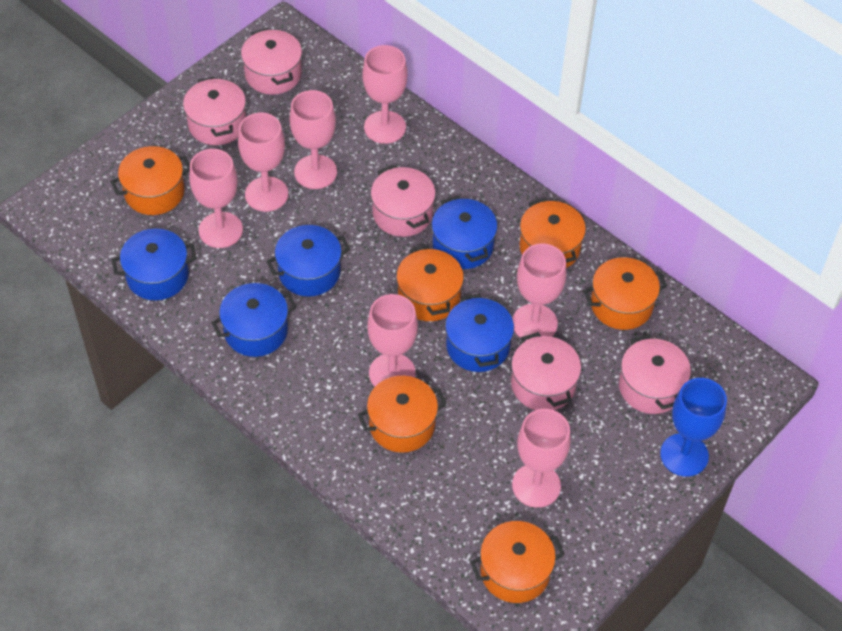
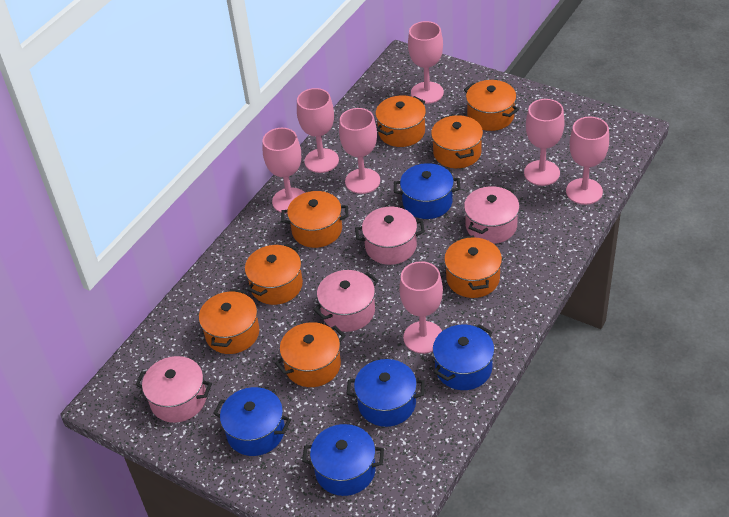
blue goblet: [660,378,727,477] = 1 -> none = 0
orange pot: [110,146,190,215] [358,376,447,453] [396,245,464,321] [470,521,564,603] [519,198,586,268] [583,257,667,330] = 6 -> [199,289,259,354] [245,244,303,305] [275,322,345,387] [281,191,348,248] [376,95,426,147] [431,115,483,168] [444,235,502,298] [464,80,519,131] = 8
pink pot: [183,77,246,145] [241,28,302,95] [371,165,436,237] [511,332,581,410] [619,334,691,414] = 5 -> [135,356,212,423] [314,270,378,332] [355,207,425,265] [464,186,519,244] = 4

